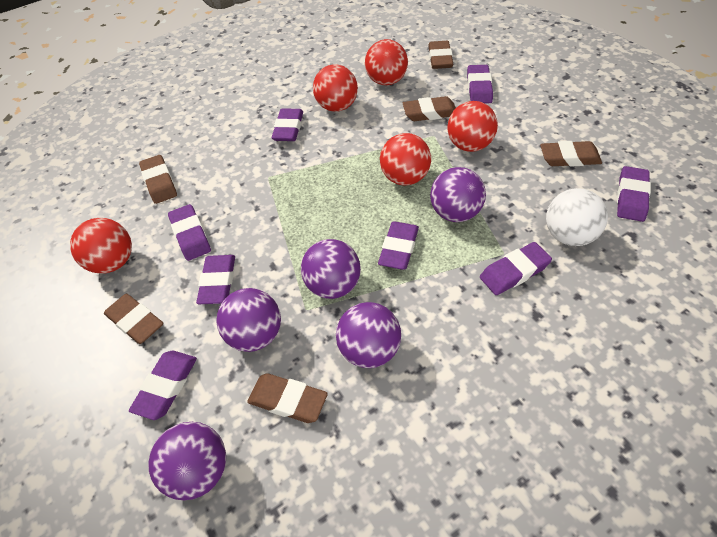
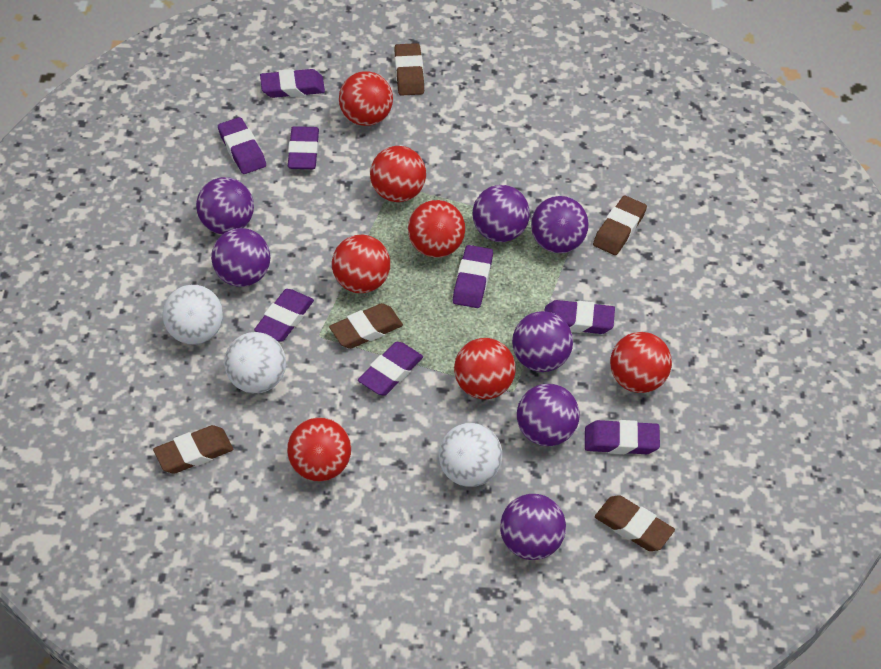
brown eraser: [104,294,163,344] [139,155,177,204] [247,373,328,423] [403,96,456,121] [428,41,453,69] [540,141,602,167] = 6 -> [153,425,233,474] [329,303,403,349] [394,43,424,96] [593,196,647,255] [595,495,675,551] = 5
purple ball: [148,422,226,500] [217,288,281,352] [301,239,361,299] [336,302,401,368] [430,167,486,222] = 5 -> [196,177,254,234] [211,228,270,287] [473,185,530,242] [500,494,566,560] [512,311,573,372] [517,384,579,446] [531,196,589,253] = 7
red ball: [70,218,132,274] [313,64,358,112] [365,39,408,85] [380,133,431,186] [447,101,498,152] = 5 -> [287,417,351,481] [332,235,390,293] [339,71,393,126] [370,146,426,202] [408,200,465,258] [454,338,516,399] [610,332,672,393] = 7
white ball: [546,188,608,246] = 1 -> [163,285,223,345] [224,332,286,393] [439,423,502,487] = 3

